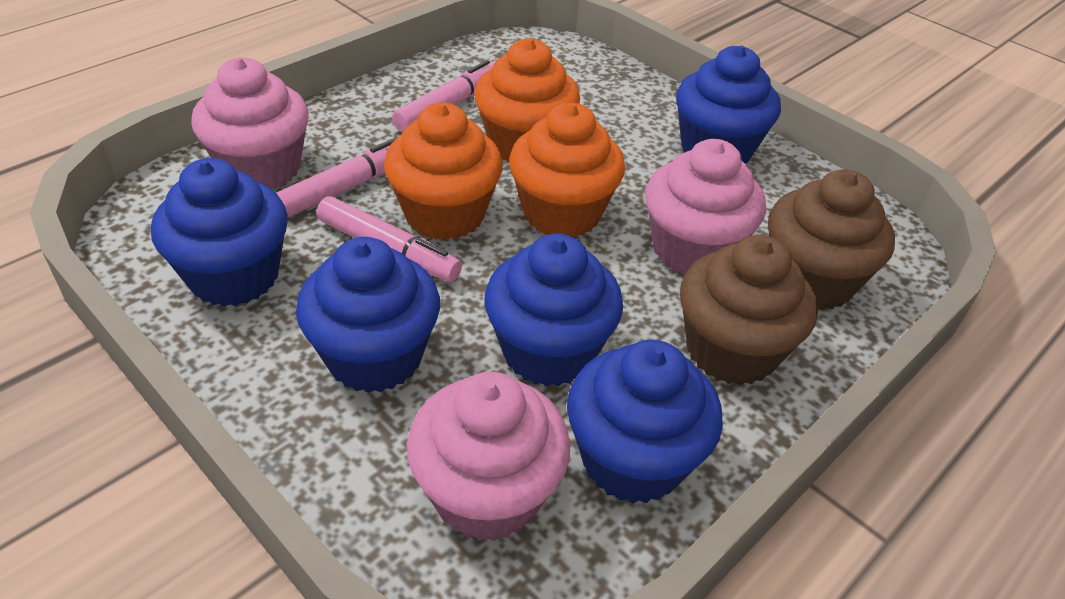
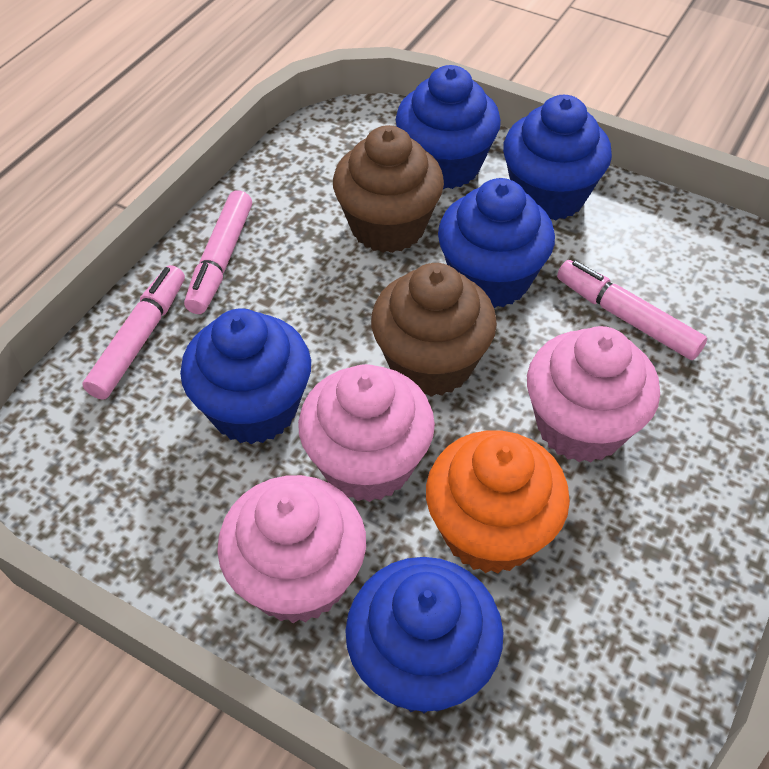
orange cupcake: [384,102,503,240] [474,38,580,163] [509,103,625,238] = 3 -> [426,430,570,574] = 1

